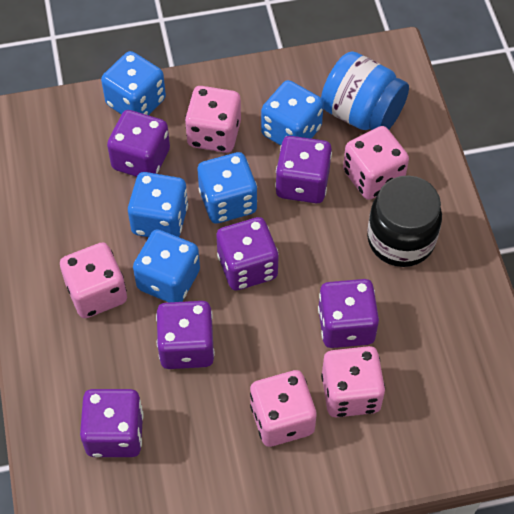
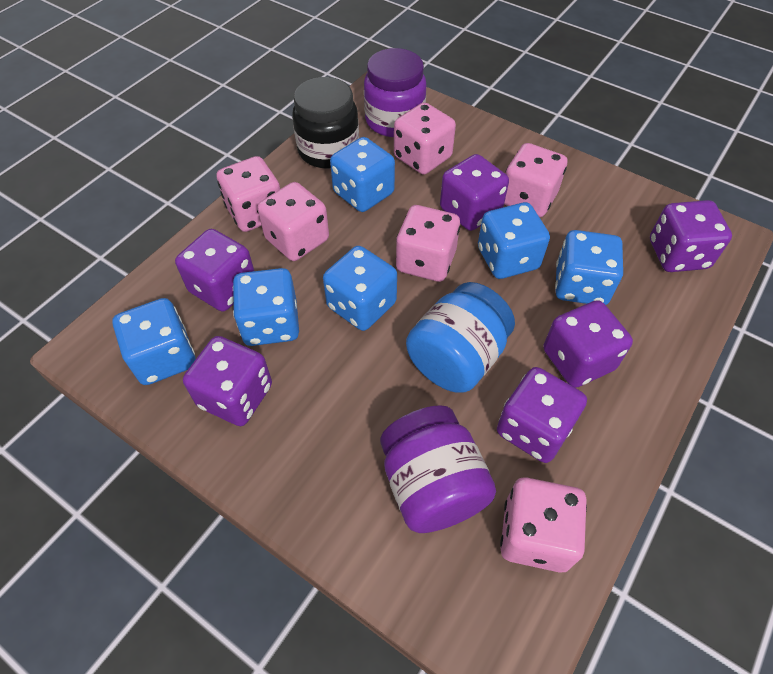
blue dice: [101,51,166,115] [128,172,188,237] [133,229,200,302] [198,152,257,223] [261,80,324,146] = 5 -> [112,298,196,385] [233,268,299,346] [323,246,397,331] [330,137,395,212] [478,202,550,279] [555,230,623,305] = 6
pink dice: [60,242,127,318] [185,86,241,153] [250,370,317,447] [321,346,385,417] [343,126,409,200] = 5 -> [216,156,280,232] [257,182,329,261] [394,102,456,175] [396,205,460,282] [500,477,587,573] [504,143,567,217] = 6
purple jar: none = 0 -> [364,48,426,137] [380,405,496,533] = 2

